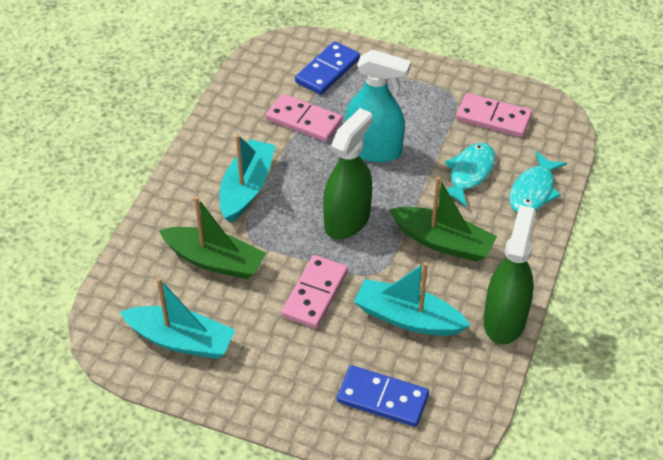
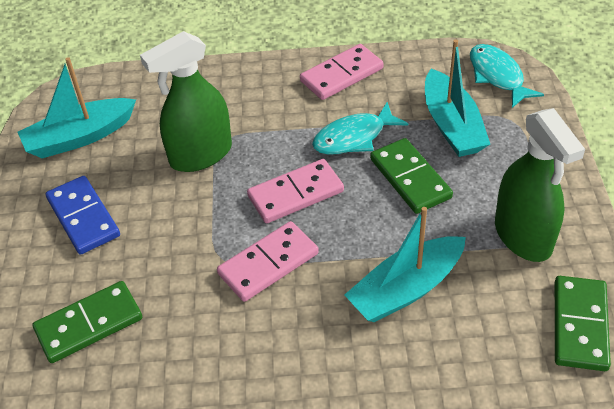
blue domino: [295,41,360,95] [337,365,429,427] = 2 -> [46,176,120,255] = 1
green boat: [158,196,266,279] [389,177,497,262] = 2 -> none = 0
green domino: none = 0 -> [33,281,142,363] [370,138,453,214] [555,276,611,371] = 3
turquoise spray bottle: [345,50,411,162] = 1 -> none = 0

